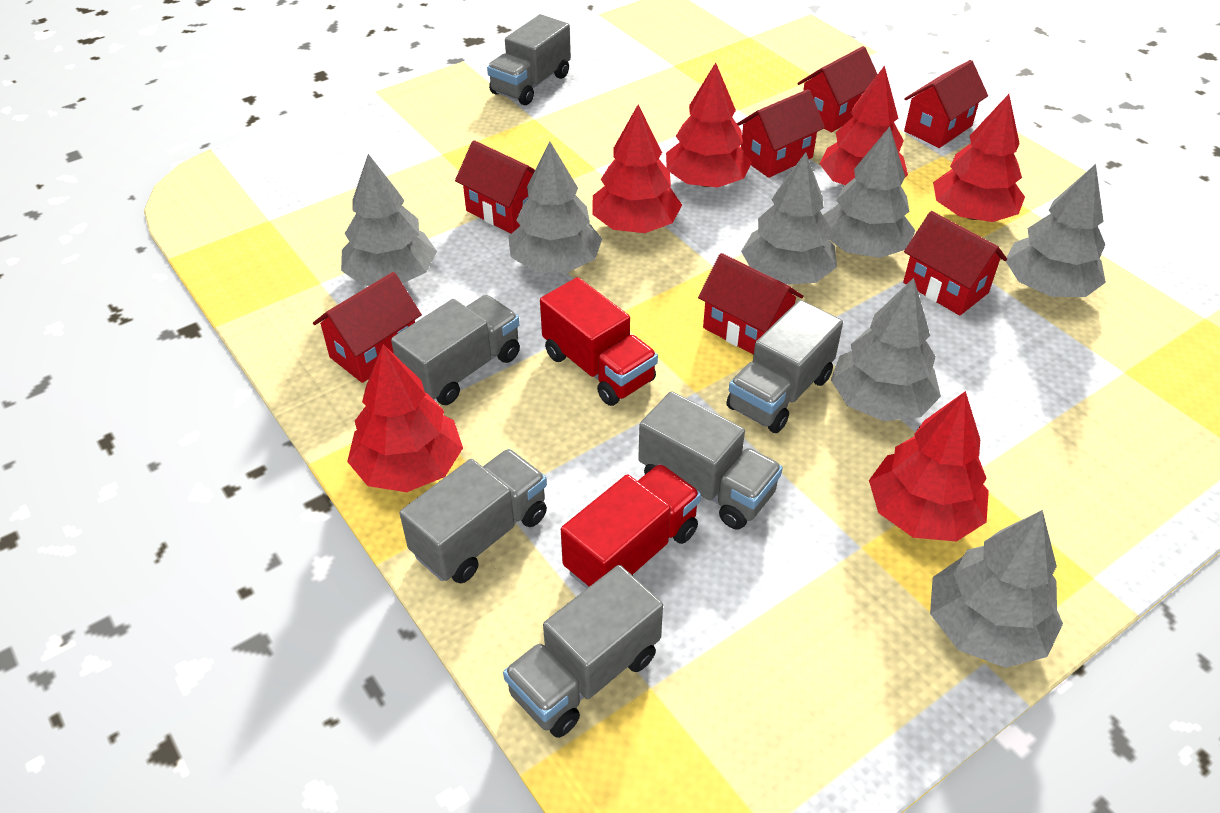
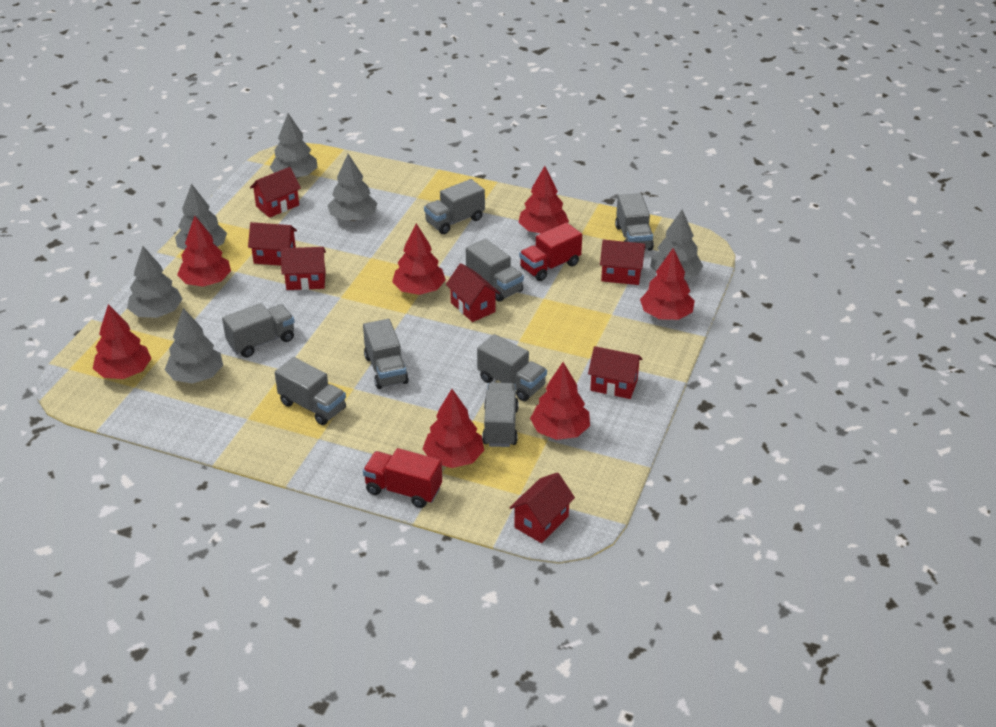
grey tree: [341,154,437,286] [508,141,602,272] [741,152,837,285] [823,127,916,258] [831,278,941,421] [930,510,1063,668] [1006,164,1106,297] = 7 -> [127,246,182,318] [165,308,223,384] [175,183,227,250] [270,113,318,179] [328,154,377,221] [651,210,703,279] = 6
grey truck: [391,295,520,405] [400,449,547,583] [487,14,571,105] [503,565,663,738] [638,391,783,530] [726,300,843,433] = 6 -> [222,303,294,358] [275,357,346,425] [363,319,409,389] [424,179,485,234] [466,239,524,302] [477,334,547,401] [482,382,519,447] [615,193,654,251] = 8
red tree: [347,344,463,492] [592,104,682,233] [666,63,752,188] [820,65,908,185] [869,391,989,542] [933,94,1025,222] = 6 -> [93,304,152,379] [177,216,231,287] [392,223,446,295] [423,389,484,468] [519,166,569,233] [530,362,590,440] [640,248,695,320] = 7

